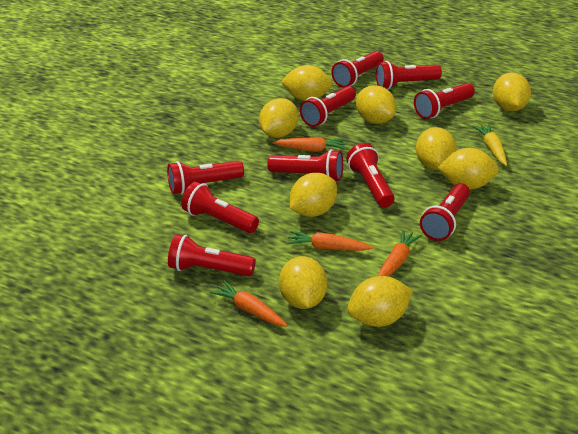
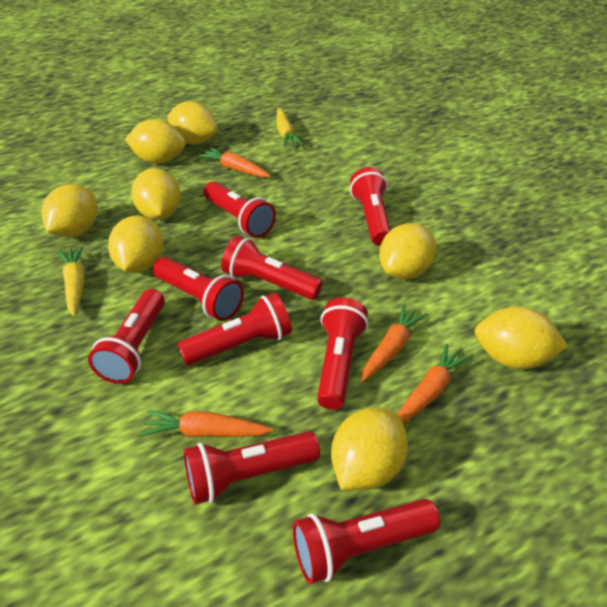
red flashlight: [167,161,244,194] [168,234,256,276] [181,182,259,233] [267,149,343,181] [300,86,356,127] [331,51,384,88] [346,143,395,207] [376,61,442,89] [414,83,475,119] [420,183,470,241] = 10 -> [88,289,165,384] [153,257,244,321] [177,293,292,365] [184,431,320,505] [204,181,276,238] [221,235,323,300] [293,499,440,584] [317,298,368,410] [350,167,391,246] = 9
yellow carrot: [473,124,507,166] = 1 -> [58,246,85,317] [277,108,302,147] = 2
yellow lemon: [259,98,299,138] [279,256,327,309] [281,65,332,101] [290,173,337,217] [347,276,413,327] [356,85,396,124] [416,127,457,170] [437,148,499,190] [493,73,531,111] = 9 -> [42,184,98,237] [108,216,164,273] [125,119,186,163] [131,168,181,220] [167,101,218,144] [331,408,408,490] [379,223,436,279] [475,306,568,369] = 8

